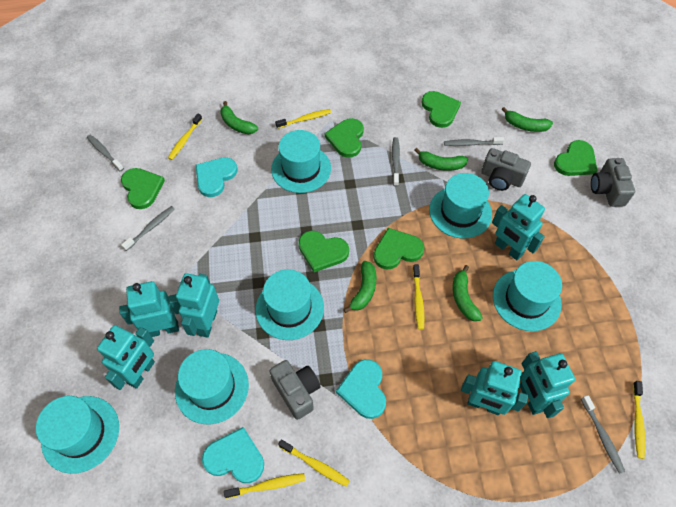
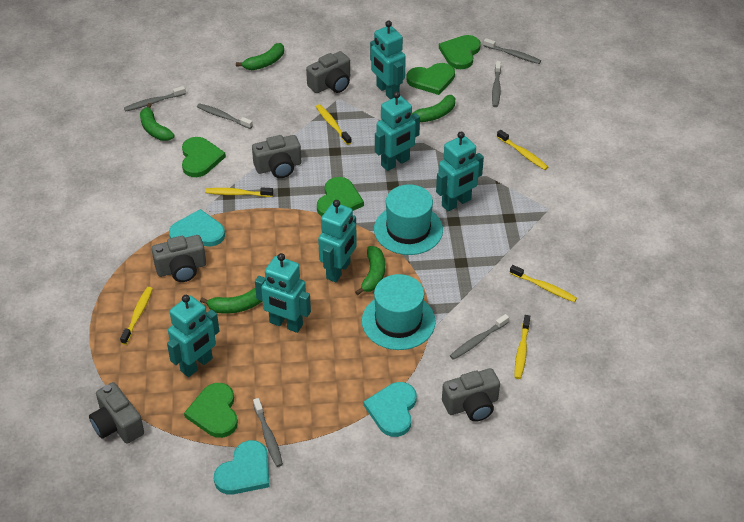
green heart: [121,168,165,209] [298,231,349,272] [325,118,364,158] [373,228,424,269] [421,91,461,128] [554,140,598,176] = 6 -> [182,137,226,177] [184,383,238,438] [317,177,364,217] [406,63,455,95] [439,35,481,69] = 5
grey camera: [270,360,321,420] [481,148,531,191] [591,158,635,207] = 3 -> [89,382,144,444] [152,235,206,282] [252,135,301,178] [306,51,350,93] [442,368,500,422] = 5
grey toothbrush: [87,135,124,171] [121,206,175,251] [392,137,400,187] [444,137,504,146] [581,395,625,474] = 5 -> [124,86,186,112] [197,103,253,129] [253,398,283,467] [450,314,509,360] [484,38,541,64] [492,61,501,107] = 6
turquoise hat: [36,396,119,474] [175,349,249,424] [255,269,324,340] [271,130,331,193] [429,173,492,239] [493,261,562,331] = 6 -> [362,274,436,350] [374,184,443,255] = 2

